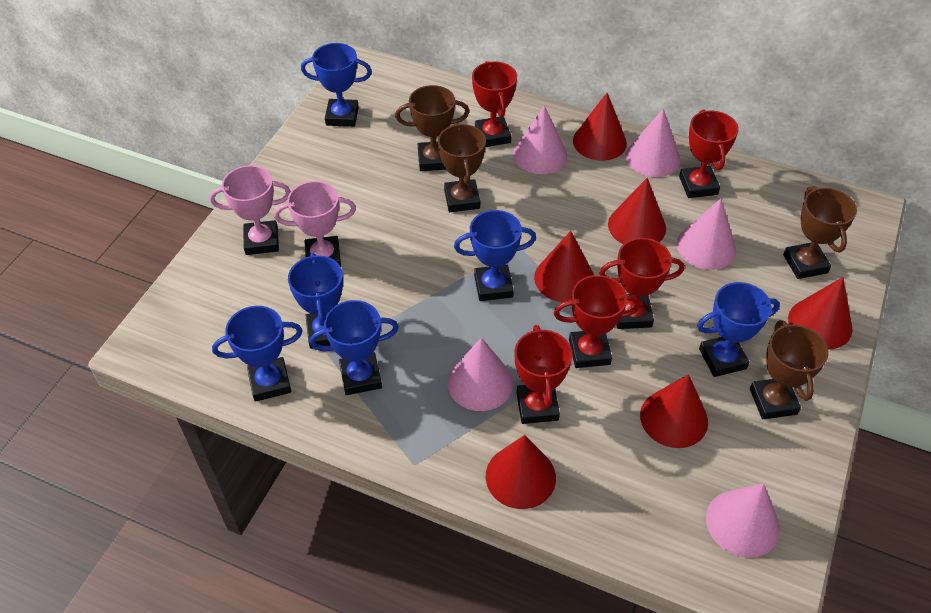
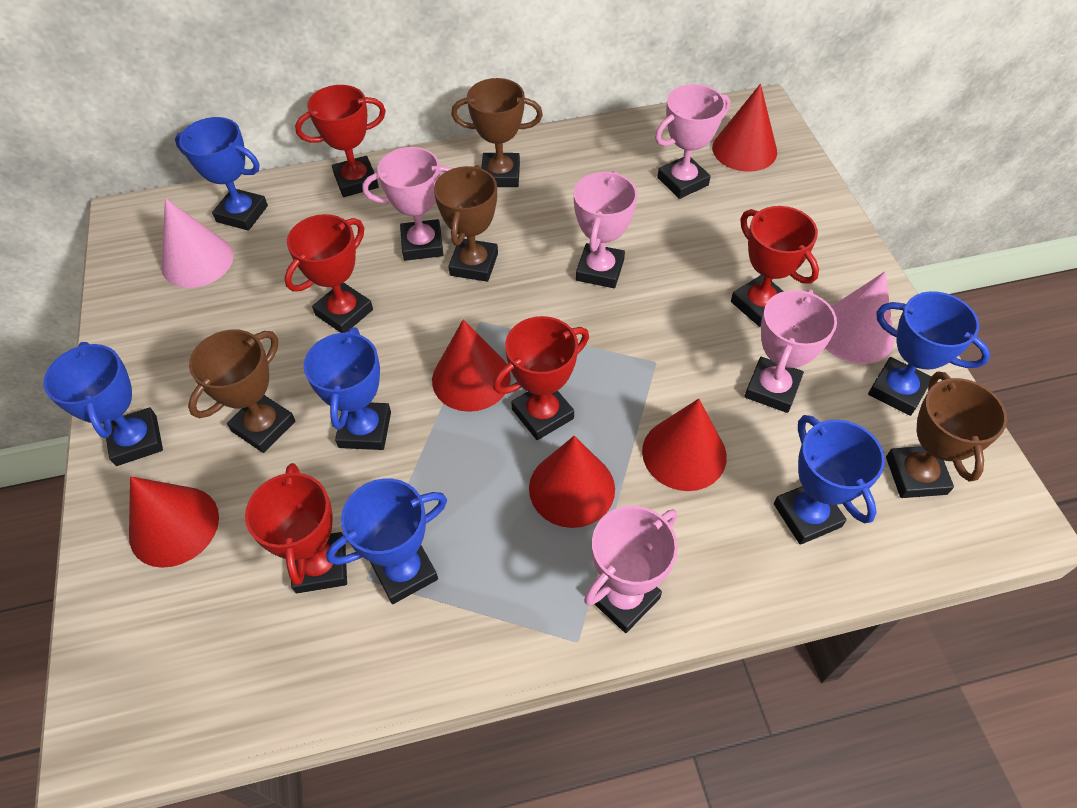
pink cone: [447,338,513,411] [513,106,567,174] [626,108,680,177] [677,199,736,269] [706,483,780,558] = 5 -> [161,198,234,288] [825,272,894,364] = 2
pink trophy: [210,165,291,255] [274,181,356,267] = 2 -> [362,147,452,261] [573,171,638,288] [584,506,678,633] [655,84,730,199] [745,289,837,413] = 5
red cone: [486,435,556,509] [534,231,594,302] [573,93,627,161] [608,178,666,244] [640,374,708,448] [788,277,853,349] = 6 -> [129,476,219,568] [432,320,511,412] [529,436,615,528] [642,399,727,491] [712,84,777,172] = 5

